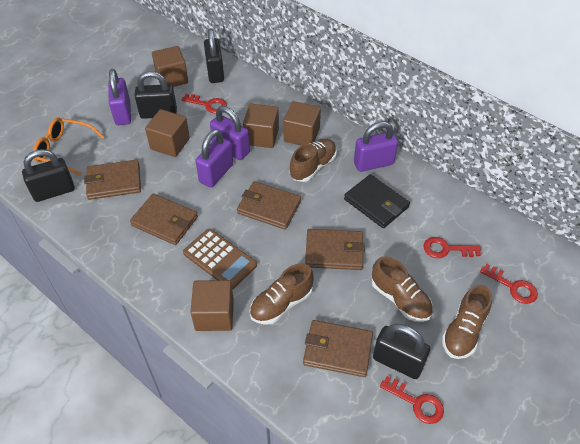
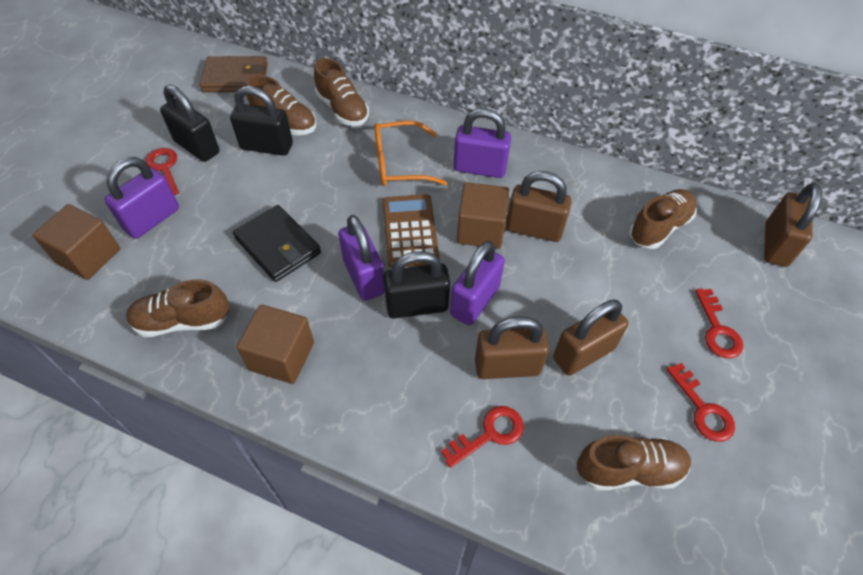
black padlock: [22,149,75,202] [135,71,177,119] [204,29,224,83] [373,324,430,379] = 4 -> [160,84,220,162] [230,86,293,156] [384,251,450,319] = 3
brown cube: [145,109,190,157] [152,46,188,87] [190,280,234,331] [243,103,279,148] [283,101,321,146] = 5 -> [32,204,120,280] [236,304,314,384] [457,182,509,249] = 3
brown padlock: none = 0 -> [475,316,549,379] [506,171,572,242] [553,300,629,376] [764,183,822,267] = 4
brown shoe: [249,263,314,325] [290,139,337,182] [372,256,433,322] [442,284,492,359] = 4 -> [126,279,230,337] [246,75,316,135] [314,58,369,126] [577,435,691,491] [629,189,697,249] = 5
brown wallet: [84,160,141,200] [130,194,198,245] [237,181,301,230] [303,320,373,377] [305,229,365,270] = 5 -> [199,56,268,92] = 1

